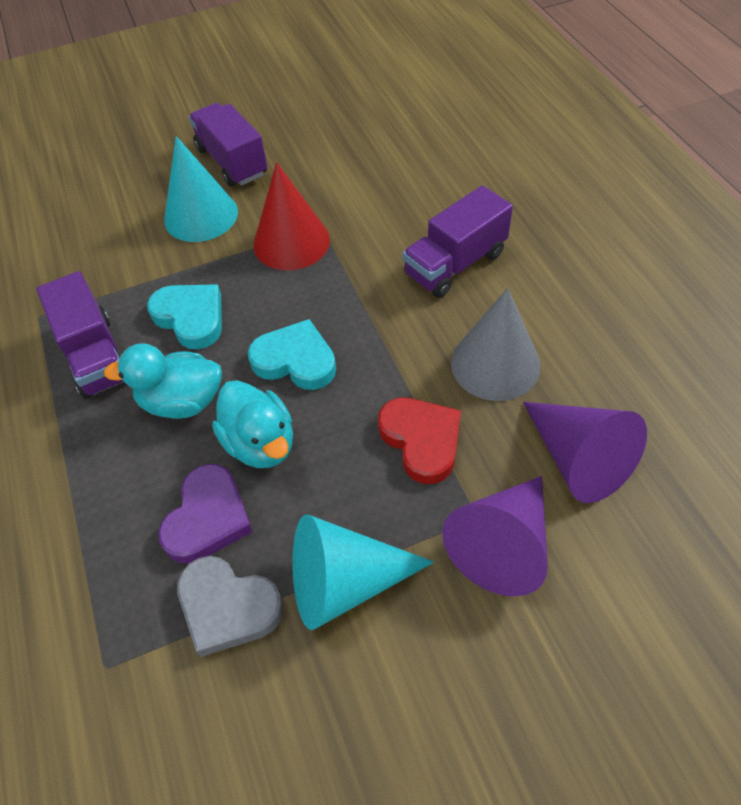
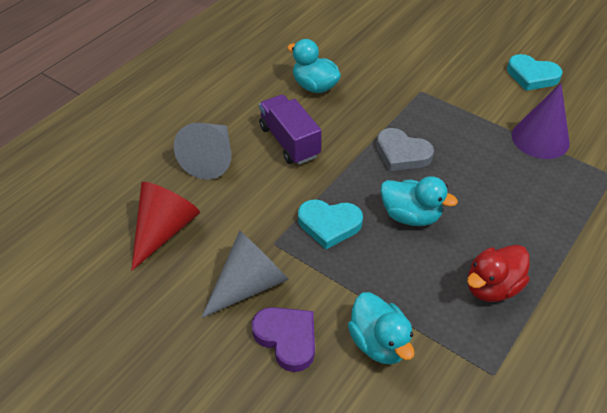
grey cone: [451,288,540,401] = 1 -> [174,123,231,180] [201,230,289,318] = 2
purple cone: [443,476,548,596] [523,402,647,503] = 2 -> [512,83,570,159] = 1
purple truck: [37,271,124,399] [189,103,267,187] [403,185,513,298] = 3 -> [259,95,322,165] = 1
red duck: none = 0 -> [467,245,530,302] = 1
red heart: [378,397,461,484] = 1 -> none = 0
turquoise cone: [164,136,238,242] [292,514,434,630] = 2 -> none = 0
turquoise duck: [104,343,222,419] [212,380,293,468] = 2 -> [287,39,341,93] [348,292,415,365] [380,176,458,226] = 3

